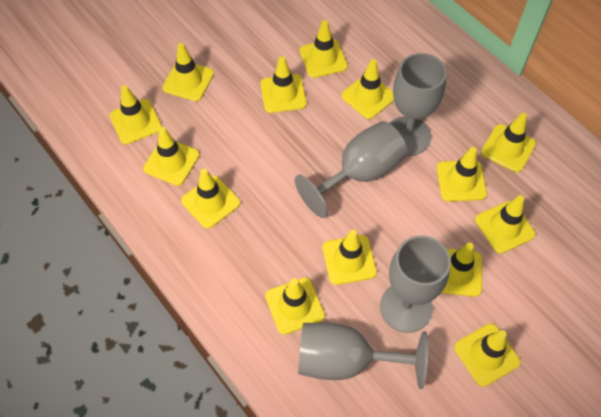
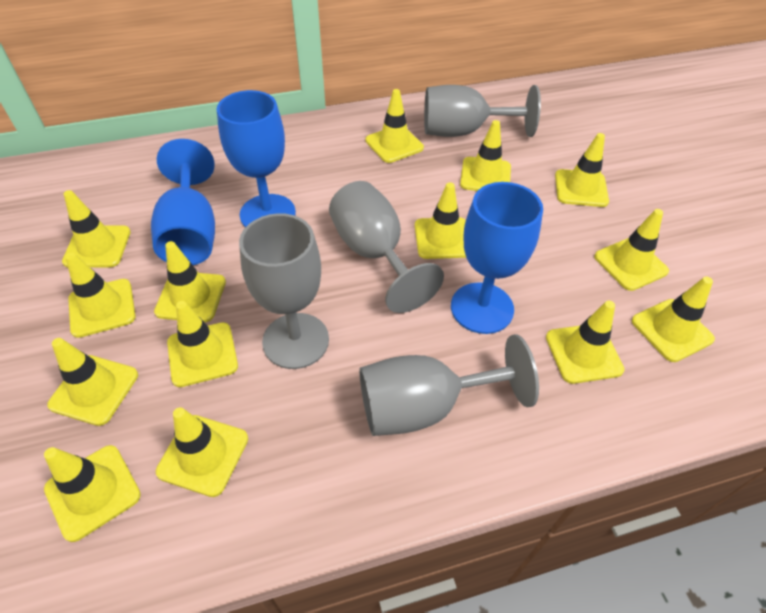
blue goblet: none = 0 -> [151,139,215,265] [217,90,296,227] [451,182,543,334] = 3

